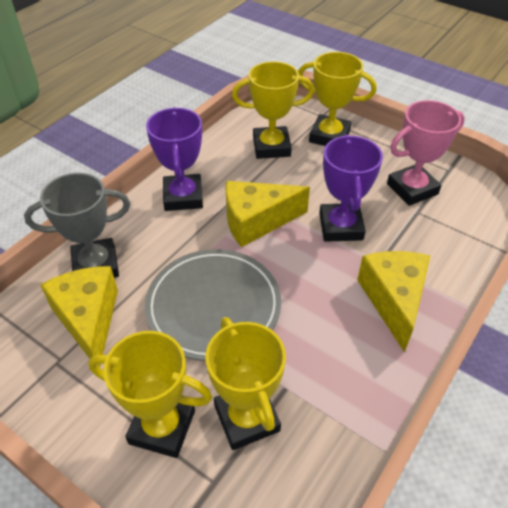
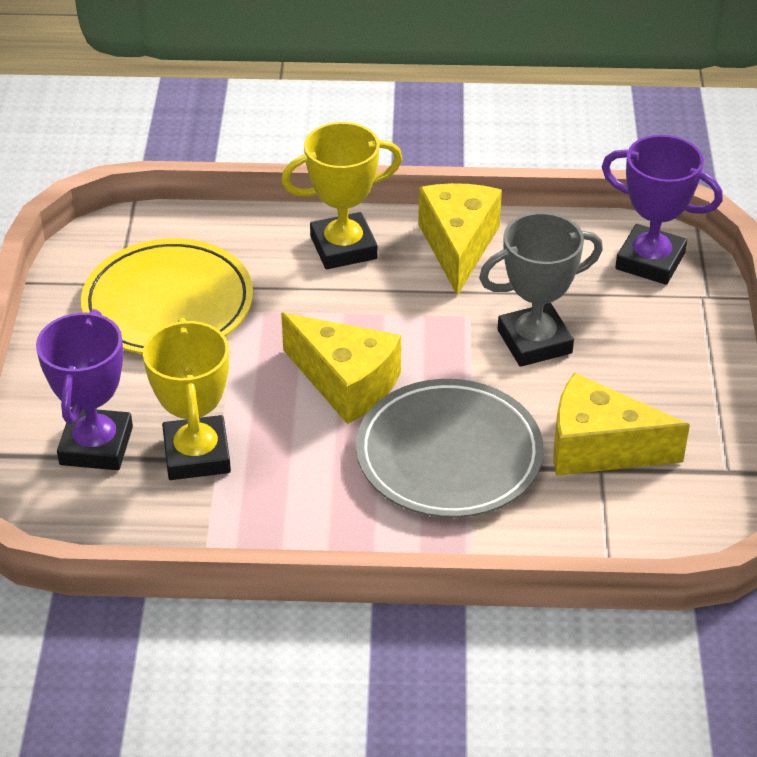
pink trophy: [387,100,465,206] = 1 -> none = 0
yellow plate: none = 0 -> [81,238,253,354] = 1
yellow trophy: [88,331,212,458] [206,317,286,450] [232,61,314,159] [298,52,376,146] = 4 -> [143,318,231,480] [281,122,402,269] = 2

